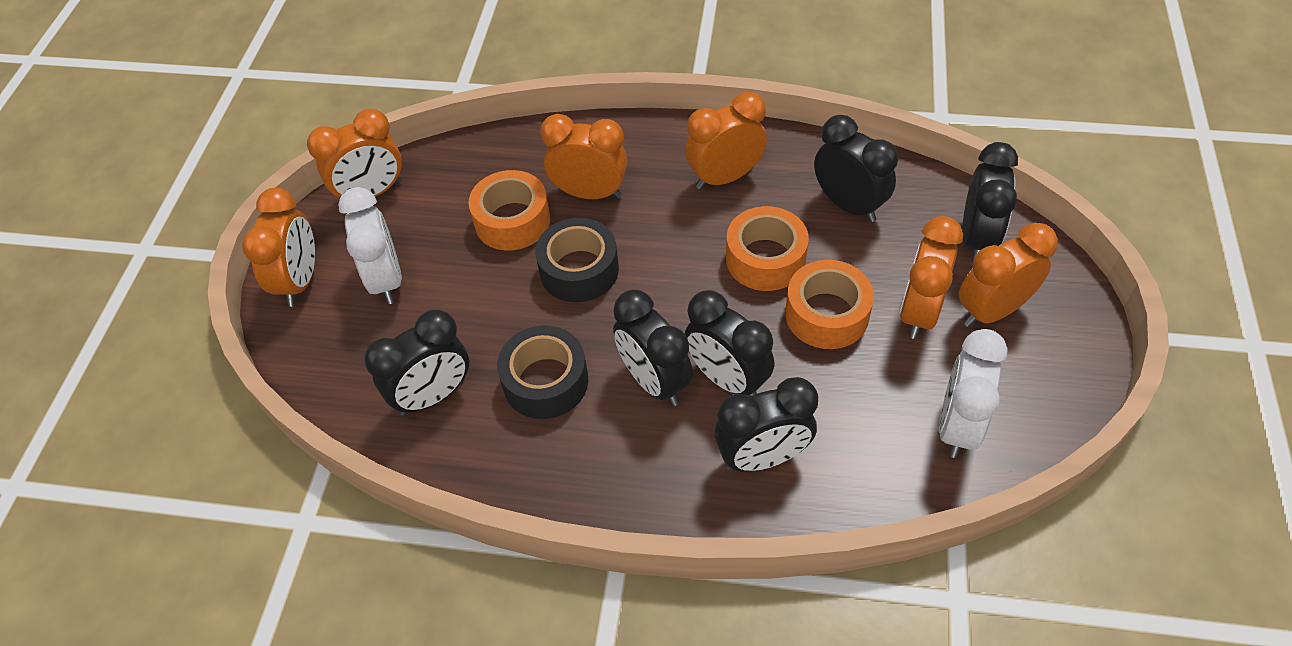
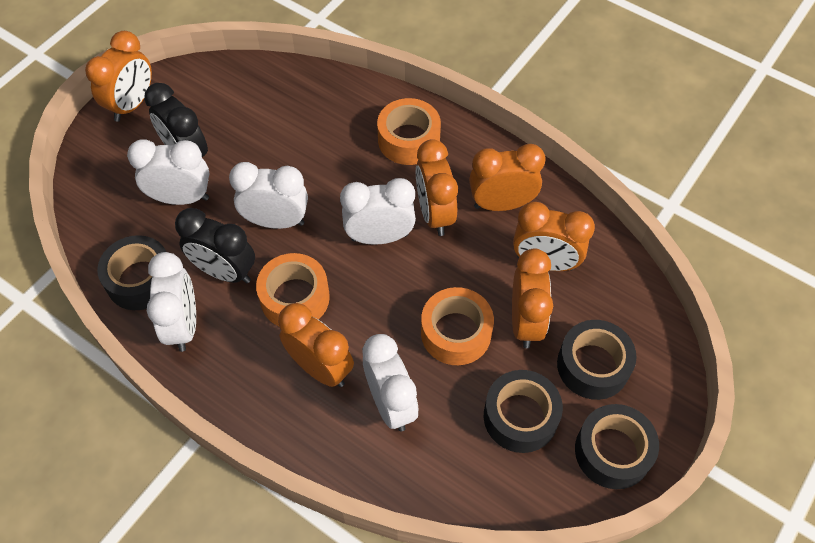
black clock: [364,309,469,416] [613,290,693,406] [685,290,774,396] [714,377,818,472] [814,115,898,222] [962,142,1018,262] = 6 -> [144,83,208,157] [175,208,255,283] = 2
black tape: [497,325,588,419] [535,218,619,302] = 2 -> [97,235,166,310] [484,370,563,453] [557,320,637,400] [575,404,659,489] = 4
white clock: [338,187,402,304] [939,329,1008,458] = 2 -> [127,139,209,205] [147,252,196,352] [229,162,308,229] [340,178,416,245] [362,334,419,432] = 5

